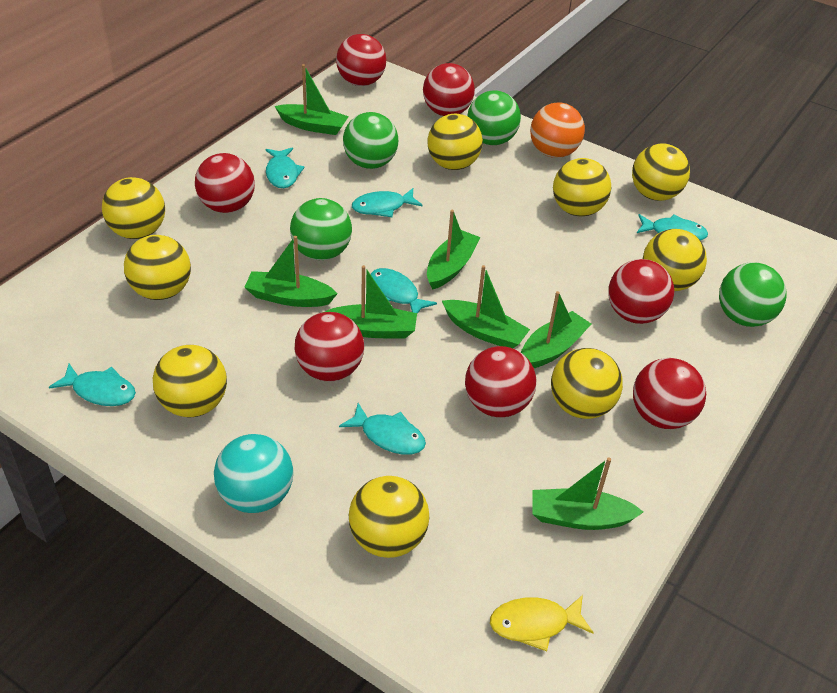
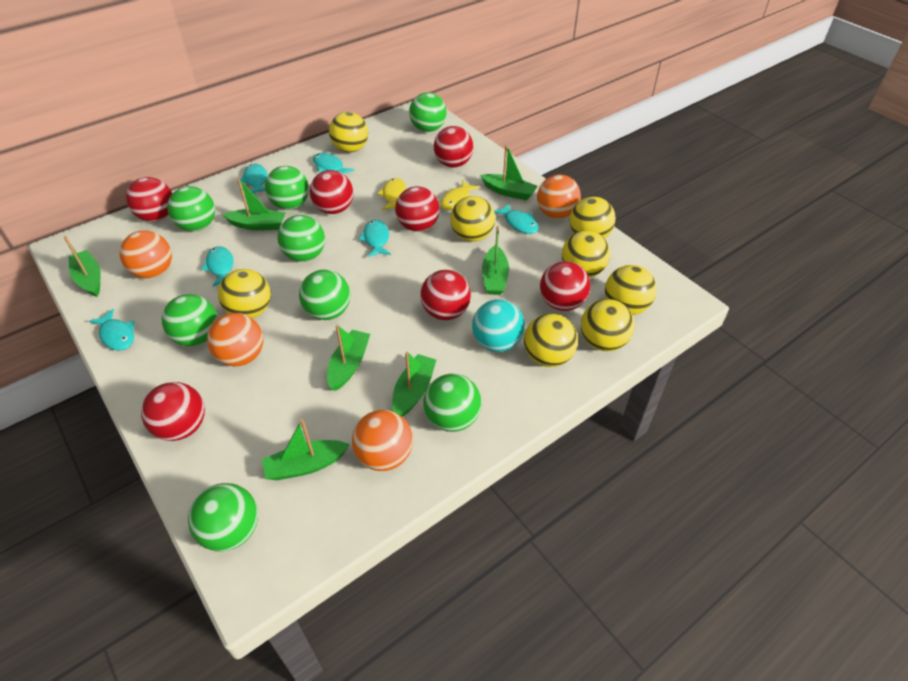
green ball: [290,198,352,260] [343,112,398,169] [467,90,521,145] [719,262,787,327] = 4 -> [162,294,218,346] [167,186,215,231] [188,483,258,552] [265,166,309,210] [277,215,325,262] [299,269,350,320] [409,92,447,132] [423,374,481,432] = 8
orange ball: [530,102,585,158] = 1 -> [119,231,172,279] [207,313,263,366] [352,410,413,471] [537,174,581,219] = 4
yellow ball: [102,177,165,239] [124,235,191,300] [153,345,227,417] [349,476,429,558] [428,114,483,170] [551,348,623,419] [553,158,611,216] [632,143,690,201] [643,229,707,291] = 9 -> [218,269,271,318] [329,112,368,153] [450,196,495,242] [524,313,578,367] [562,230,610,278] [570,197,616,238] [581,299,635,351] [605,265,657,315] = 8
yellow fish: [490,595,594,651] = 1 -> [377,178,406,210] [441,180,480,210] = 2

